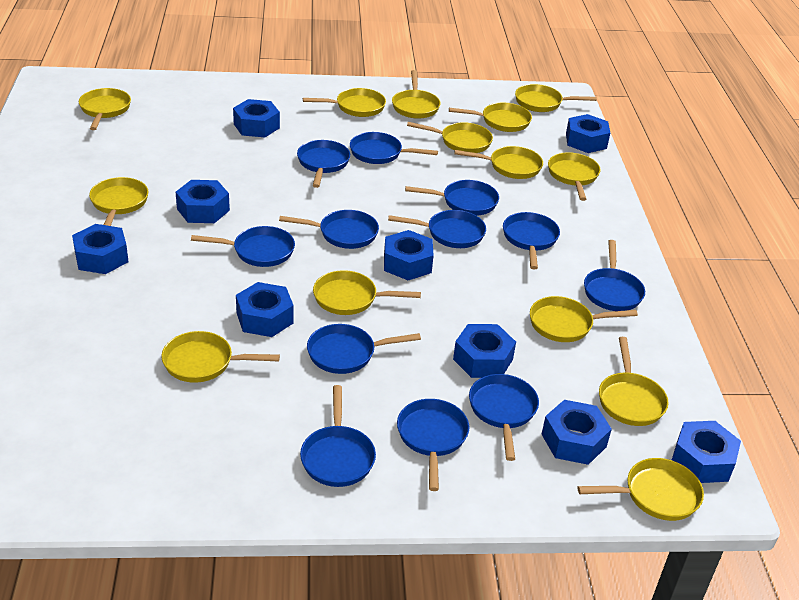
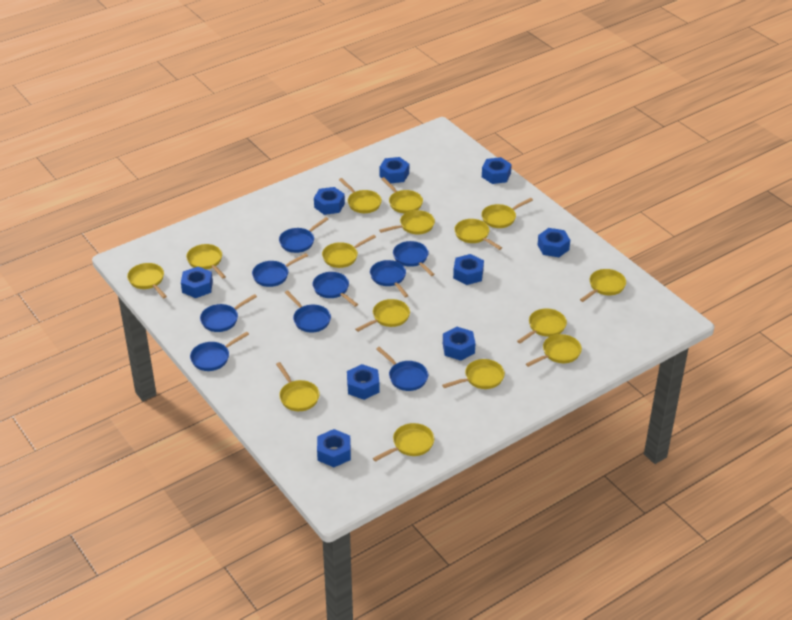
blue pan: [191,226,295,267] [279,210,379,249] [297,140,350,188] [300,385,376,487] [307,324,421,374] [350,132,438,164] [388,210,486,248] [397,399,469,491] [405,180,499,216] [469,374,539,461] [503,212,560,270] [584,240,645,311] = 12 -> [190,332,249,371] [200,294,257,332] [252,253,308,287] [279,217,329,253] [285,291,331,333] [312,272,358,307] [370,260,409,297] [376,347,428,391] [393,241,435,276] = 9
yellow pan: [79,88,131,130] [89,177,149,226] [162,331,280,383] [303,88,386,117] [313,270,421,315] [392,70,440,119] [407,122,493,153] [449,103,532,132] [454,146,543,179] [515,84,597,112] [530,296,638,342] [548,152,601,201] [577,458,704,521] [599,337,669,426] = 14 -> [127,263,167,298] [186,244,226,279] [276,362,320,411] [322,235,376,268] [339,178,382,213] [355,299,410,332] [373,423,434,462] [379,210,435,234] [381,177,423,213] [442,359,505,389] [454,219,502,250] [481,198,533,228] [517,309,567,343] [526,334,582,367] [580,269,626,302] = 15

